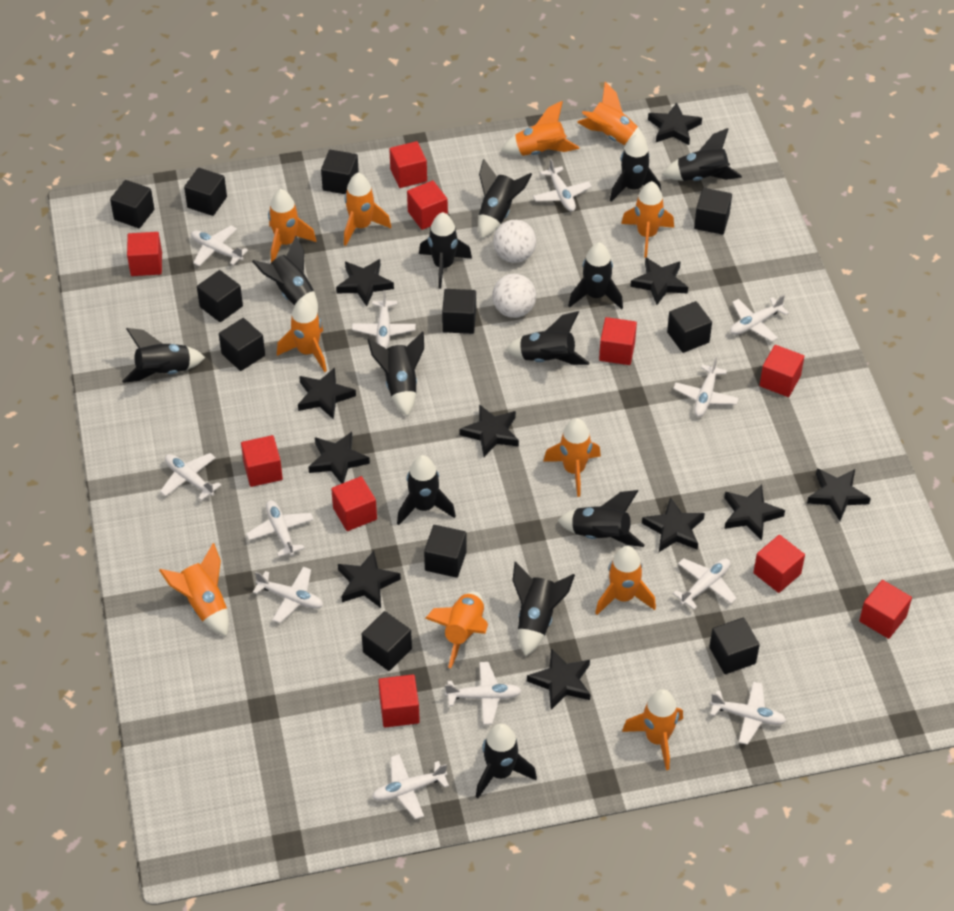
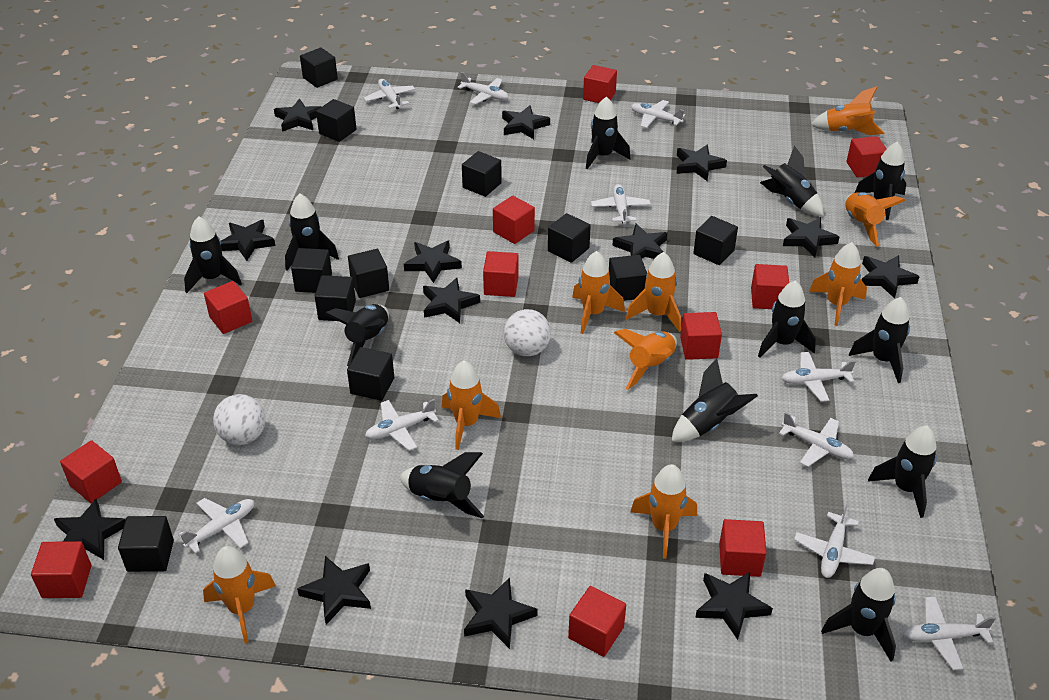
black rocket: [122,328,205,383] [252,236,318,314] [367,331,424,417] [397,455,456,525] [419,212,472,289] [476,724,537,798] [478,159,532,239] [506,311,590,365] [512,562,575,657] [557,490,644,547] [568,242,623,309] [610,134,661,202] [662,128,742,181] = 13 -> [184,216,242,293] [285,194,339,270] [325,304,389,366] [399,452,484,518] [586,96,631,169] [671,358,758,442] [758,280,816,358] [760,146,824,216] [821,568,896,662] [849,297,910,383] [855,142,906,220] [868,425,937,518] = 12
black star: [298,367,356,419] [308,432,370,484] [336,259,394,306] [338,550,401,608] [460,404,519,457] [527,648,591,710] [630,257,688,305] [642,497,705,552] [648,102,702,145] [724,485,785,540] [807,468,871,521] = 11 -> [54,499,126,560] [221,220,275,261] [274,99,321,132] [297,556,371,625] [404,241,462,283] [423,278,480,323] [464,577,537,649] [502,105,550,139] [612,224,668,259] [676,145,727,181] [695,572,773,640] [783,217,839,257] [862,255,920,299] = 13
orange rocket: [159,543,229,637] [268,189,316,262] [277,299,327,372] [344,173,391,246] [425,591,488,668] [501,101,580,156] [543,418,601,497] [577,82,648,147] [595,546,656,615] [621,181,674,258] [622,689,683,770] = 11 -> [203,546,276,643] [442,361,501,450] [572,251,625,334] [614,329,677,390] [626,252,681,332] [630,464,697,559] [809,242,867,326] [810,86,884,135] [845,192,905,246] = 9
red cube: [127,232,162,276] [241,435,283,487] [331,476,377,531] [378,674,420,727] [389,141,427,188] [407,181,448,230] [599,317,637,365] [753,535,805,593] [760,345,804,397] [859,580,912,639] = 10 -> [31,541,92,598] [60,440,122,503] [204,281,252,334] [483,251,518,297] [493,196,535,244] [568,586,626,657] [583,65,617,103] [680,312,722,360] [719,519,767,577] [751,264,789,309] [846,136,887,178] = 11
white plane: [160,453,221,501] [191,226,248,266] [246,500,314,557] [253,567,323,623] [352,290,416,349] [372,754,449,819] [445,662,522,725] [533,159,592,212] [673,357,739,417] [673,558,737,610] [710,682,786,745] [730,295,789,342] = 12 -> [178,498,254,554] [364,79,415,109] [365,399,439,451] [457,72,508,104] [591,184,651,224] [631,100,685,128] [779,412,854,467] [782,352,856,402] [794,504,875,578] [903,597,996,670] = 10

